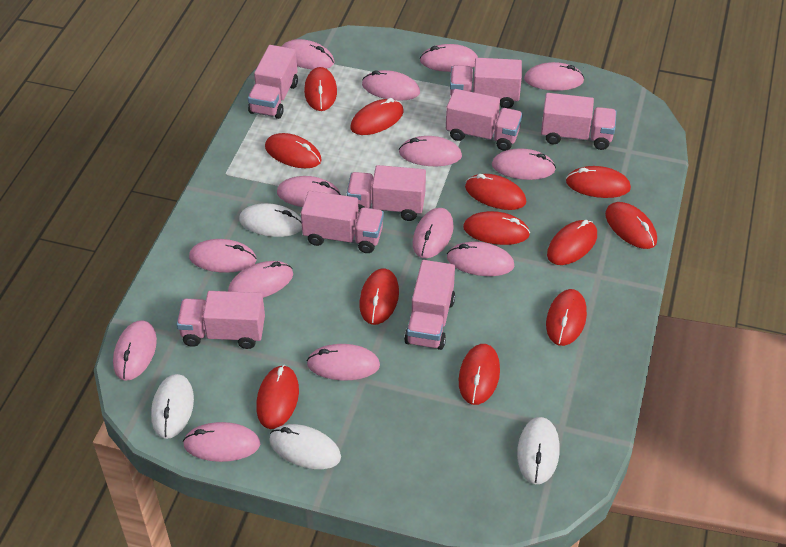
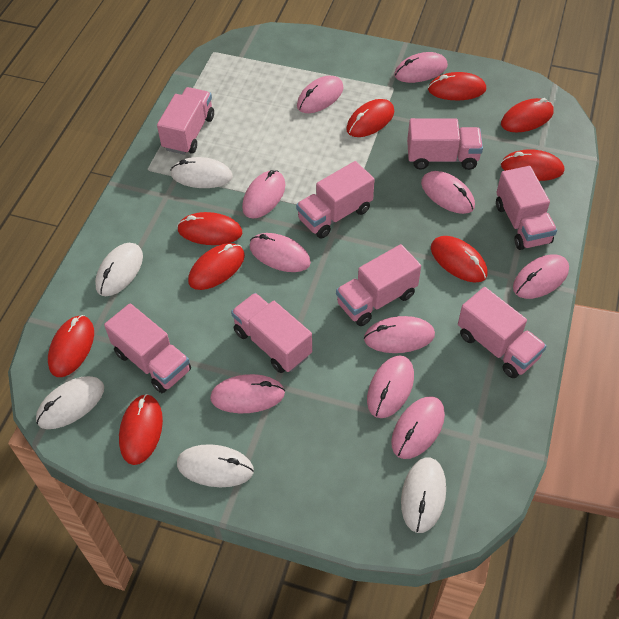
pink mouse: [113,320,157,381] [183,422,260,462] [189,239,257,273] [228,261,293,298] [277,176,341,207] [281,39,335,69] [307,344,380,381] [362,70,420,101] [399,136,462,166] [413,208,454,258] [420,44,478,72] [447,242,514,276] [492,148,556,180] [524,62,584,91] = 14 -> [210,374,285,413] [242,170,285,219] [249,233,311,272] [297,76,344,113] [364,316,435,353] [367,356,414,418] [391,396,445,459] [394,52,448,83] [421,171,475,214] [513,254,569,299] = 10
red mouse: [256,365,299,429] [265,133,322,168] [304,67,337,111] [350,98,404,135] [359,268,399,325] [459,344,500,405] [463,211,530,245] [465,174,526,210] [546,289,587,346] [547,220,597,265] [566,166,631,198] [605,202,657,249] = 12 -> [48,315,94,377] [119,394,163,465] [177,212,242,245] [188,243,245,290] [346,99,394,137] [428,72,486,100] [431,236,488,282] [501,98,554,132] [501,149,564,181] = 9
white mouse: [151,374,194,439] [239,203,302,237] [269,424,341,469] [517,417,560,484] = 4 -> [36,376,104,429] [95,243,143,296] [170,157,233,188] [177,444,254,487] [401,458,446,533] = 5

